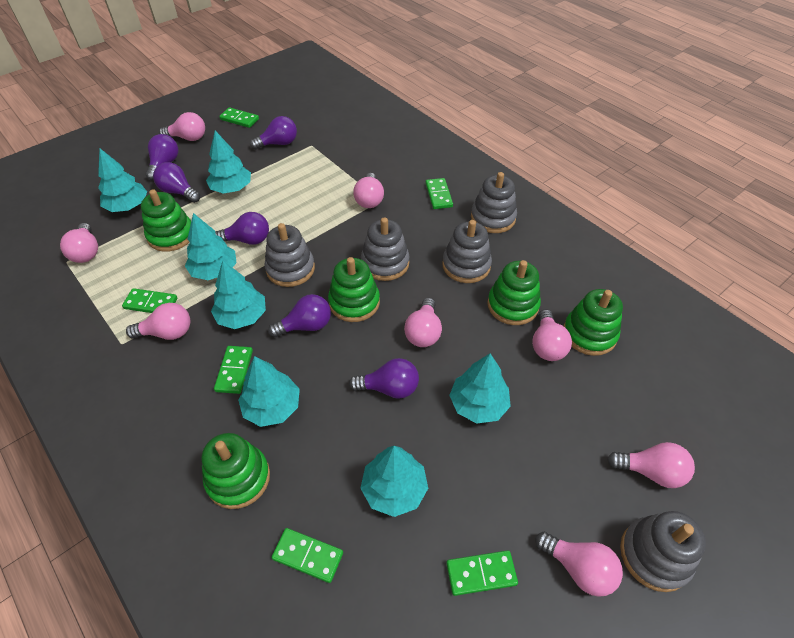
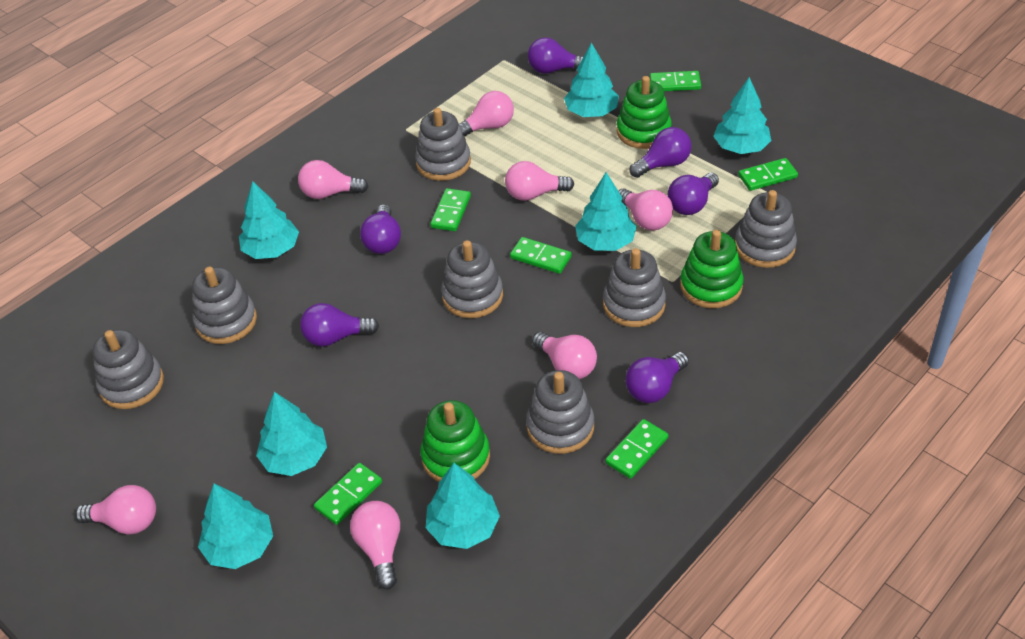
green stacking toy: [141,189,191,252] [201,433,270,509] [328,257,380,322] [487,260,541,325] [564,289,623,356] = 5 -> [420,400,490,482] [617,76,672,149] [680,230,743,308] = 3
grey stacking toy: [264,223,315,287] [361,217,410,281] [442,220,492,283] [471,172,517,233] [620,511,706,592] = 5 -> [93,330,164,409] [192,267,257,344] [415,108,471,181] [441,240,503,318] [526,370,594,454] [603,248,666,327] [735,190,797,268] = 7
pink light bulb: [60,223,98,263] [126,303,190,340] [159,112,205,141] [353,173,384,208] [404,298,442,347] [532,309,572,361] [535,532,623,597] [607,442,695,488] = 8 -> [75,485,156,534] [298,160,369,199] [350,501,400,590] [459,91,514,136] [505,161,574,201] [532,332,597,379] [619,189,673,230] = 7

